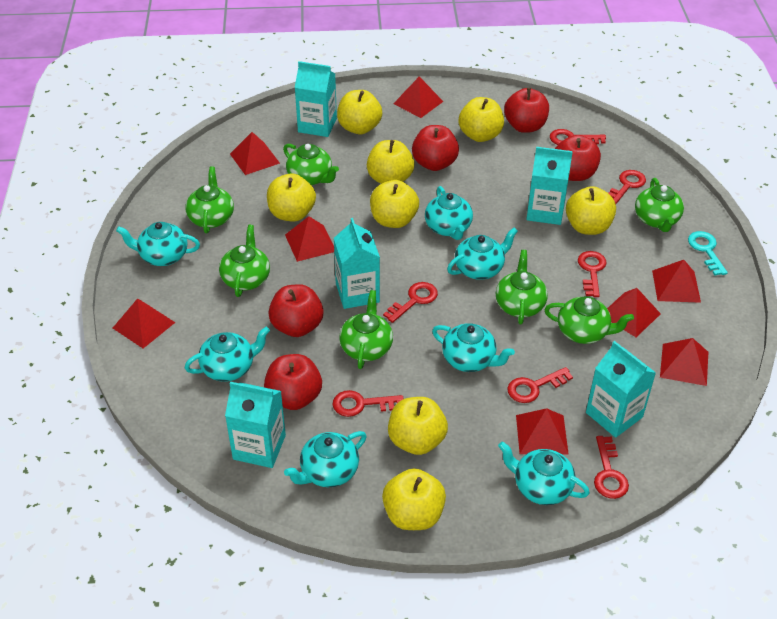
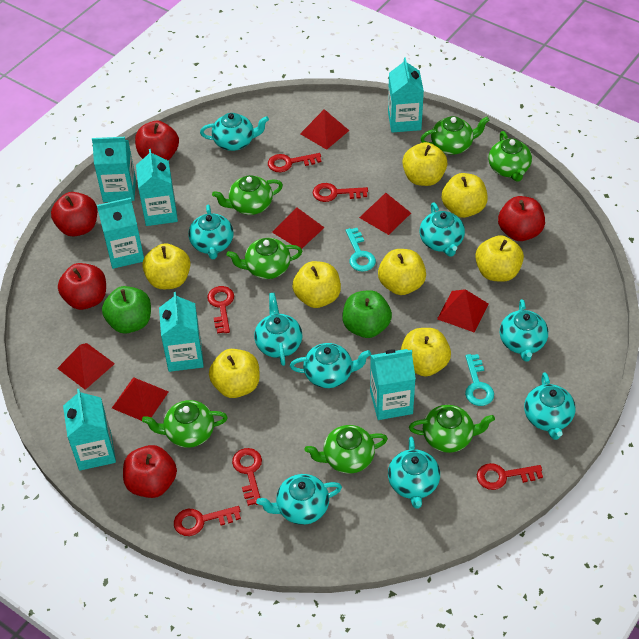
green apple: none = 0 -> [102,286,151,333] [342,290,392,338] = 2
red key: [333,390,404,417] [383,282,438,323] [507,367,573,403] [550,129,606,145] [578,251,607,297] [594,436,629,499] [608,170,646,204] = 7 -> [174,506,241,536] [207,286,234,334] [232,448,262,506] [268,153,321,172] [313,183,368,202] [477,463,543,490] = 6
red pyramid: [113,298,176,348] [230,132,280,175] [285,216,334,262] [393,77,444,118] [516,408,569,455] [607,288,661,337] [652,260,701,303] [660,338,708,386] = 8 -> [57,343,115,390] [112,377,169,421] [272,208,325,249] [300,109,350,150] [359,193,411,235] [437,289,488,332] = 6
turquoise carton: [225,382,286,468] [295,61,337,137] [334,218,380,309] [526,147,573,225] [586,341,656,438] = 5 -> [63,389,116,471] [92,137,136,202] [97,198,144,269] [136,149,178,226] [159,292,204,372] [370,349,416,420] [388,57,424,132] = 7
turquoise key: [688,231,728,276] = 1 -> [346,228,376,272] [465,354,494,406] = 2
turquoise teapot: [116,222,200,266] [185,327,270,382] [284,431,367,487] [425,186,473,240] [432,323,515,372] [447,227,518,280] [498,441,590,505] = 7 -> [188,204,234,259] [200,113,269,151] [254,293,302,366] [256,474,342,525] [290,343,371,388] [388,437,440,509] [419,202,465,257] [500,299,548,362] [524,372,576,440] = 9

